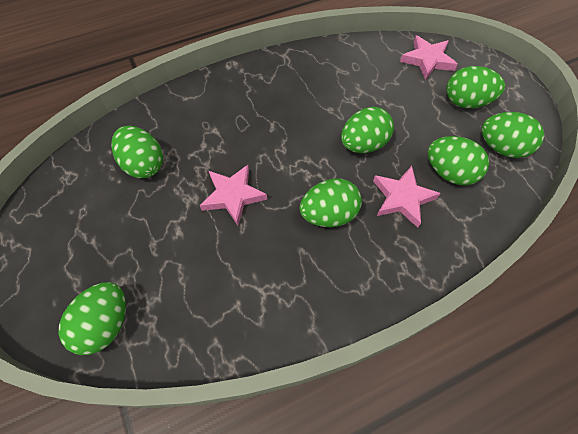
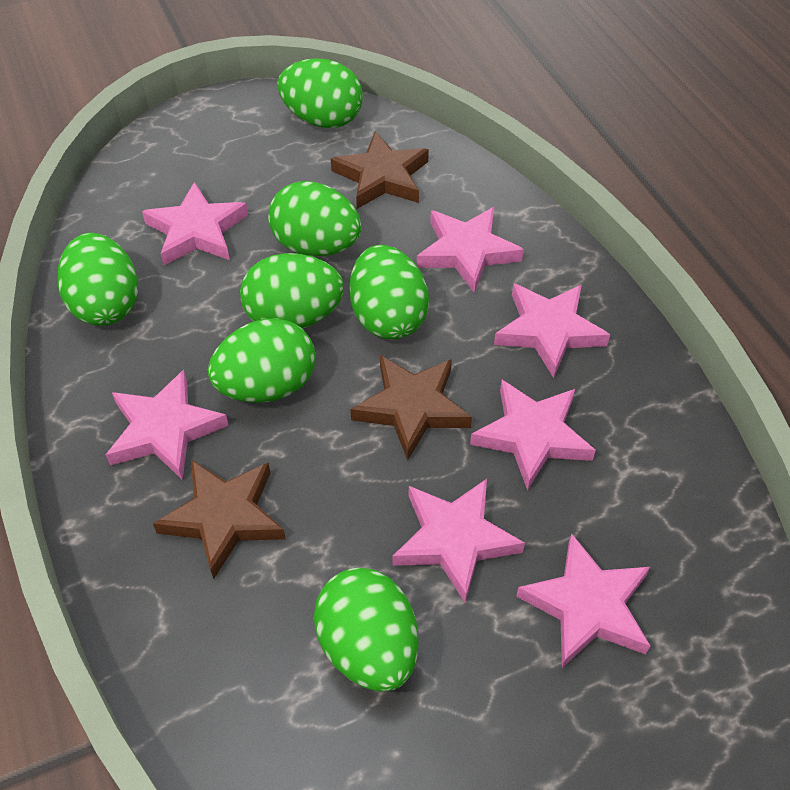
brown star: none = 0 -> [153,459,286,579] [331,131,429,209] [350,355,472,460] = 3
pink star: [200,165,267,225] [373,166,441,228] [400,35,458,80] = 3 -> [106,370,229,480] [142,182,248,265] [392,479,525,603] [417,207,524,293] [470,380,596,491] [494,284,610,378] [516,534,650,668] = 7

